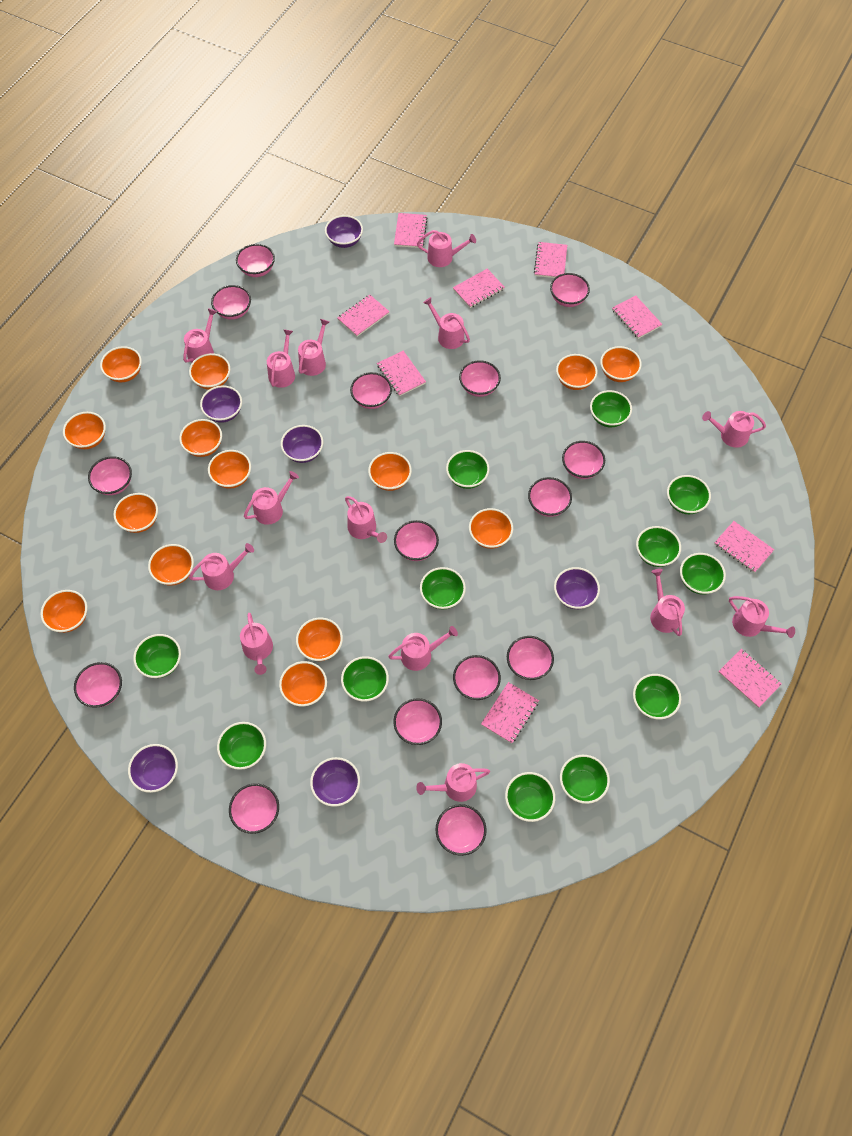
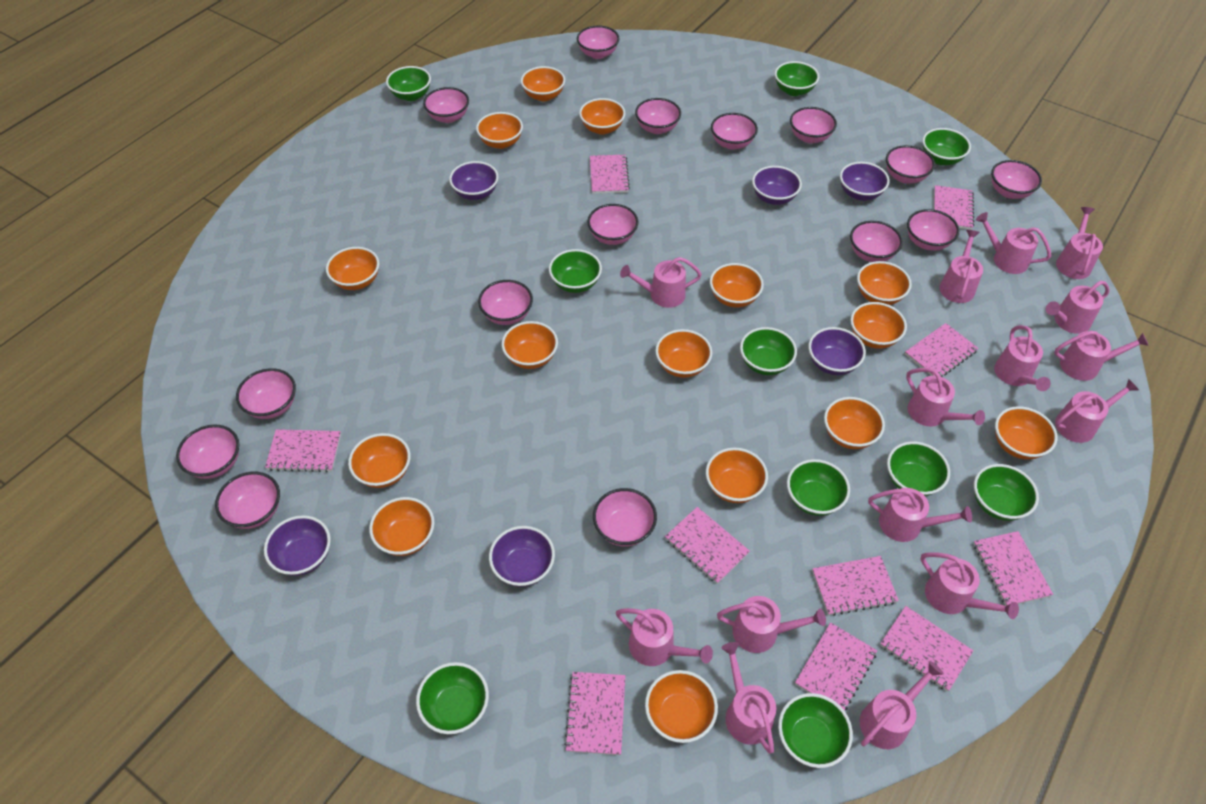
green bowl: [133,634,181,678] [217,722,266,770] [341,656,389,702] [420,567,466,610] [446,450,489,489] [505,772,555,822] [560,755,610,804] [590,390,632,427] [633,674,681,719] [636,526,681,567] [667,475,711,514] [680,553,726,595] = 12 -> [386,66,431,101] [416,662,489,734] [549,249,602,293] [740,327,797,375] [775,61,819,96] [778,693,853,768] [787,459,850,516] [887,441,950,496] [922,128,971,165] [974,464,1039,521] = 10
orange bowl: [41,590,87,633] [63,412,106,449] [100,346,142,382] [114,493,158,533] [148,544,194,586] [179,419,222,457] [189,353,230,390] [208,450,251,489] [279,661,327,706] [296,617,343,661] [368,452,412,491] [469,508,513,549] [556,354,597,390] [600,346,642,382] = 14 -> [326,247,380,290] [348,433,411,488] [369,497,435,556] [476,112,523,149] [502,321,558,369] [521,66,565,101] [579,98,625,135] [645,670,718,743] [655,329,712,378] [706,448,768,503] [710,263,764,307] [824,397,885,449] [850,302,907,349] [857,261,912,305] [995,406,1058,459] = 15
pink notebook: [337,295,390,337] [377,351,426,396] [394,213,428,248] [453,269,505,308] [481,682,539,744] [534,242,567,278] [612,295,662,339] [714,521,774,573] [718,649,782,708] = 9 -> [265,429,341,472] [564,672,625,755] [590,155,630,194] [665,507,750,584] [795,622,877,711] [812,556,899,616] [880,606,973,691] [905,323,978,377] [934,185,974,230] [973,531,1053,606] = 10
pink watering can: [183,308,217,363] [189,543,254,590] [240,613,273,675] [244,471,299,525] [267,329,295,388] [298,319,329,376] [345,496,387,543] [388,626,458,671] [416,763,490,802] [417,230,476,267] [423,297,470,349] [650,569,685,636] [702,411,766,448] [729,596,795,638] = 14 -> [616,608,713,666] [620,257,702,308] [717,596,826,653] [721,642,776,754] [860,661,944,749] [868,488,972,542] [906,368,985,427] [921,552,1019,619] [939,230,983,303] [976,212,1051,274] [994,325,1051,391] [1046,281,1110,334] [1054,331,1149,381] [1055,379,1139,443] [1056,207,1103,279] = 15

